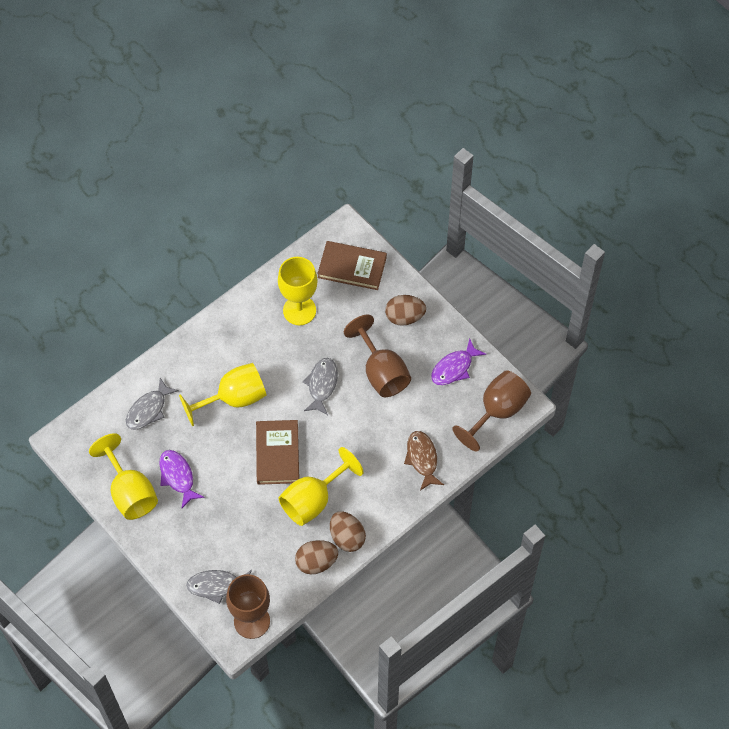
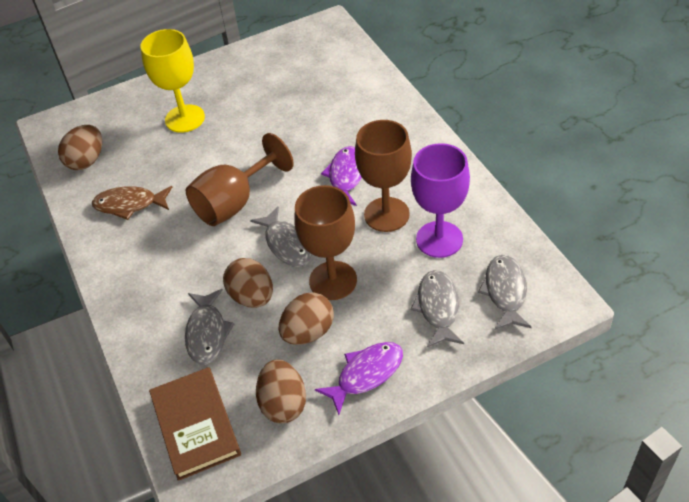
brown book: [256,420,299,485] [317,241,387,290] = 2 -> [149,367,241,481] = 1
brown egg: [295,540,338,574] [330,511,366,552] [385,295,426,326] = 3 -> [58,125,102,170] [223,258,273,308] [256,359,306,423] [279,292,334,345] = 4
grey fish: [126,378,179,430] [186,570,252,604] [303,358,338,415] = 3 -> [185,289,234,365] [250,207,312,267] [410,270,464,347] [478,255,532,330] = 4
purple goblet: none = 0 -> [411,143,470,258] = 1
yellow goblet: [89,433,158,520] [179,363,267,426] [278,257,318,325] [278,447,363,526] = 4 -> [140,29,205,133] = 1

